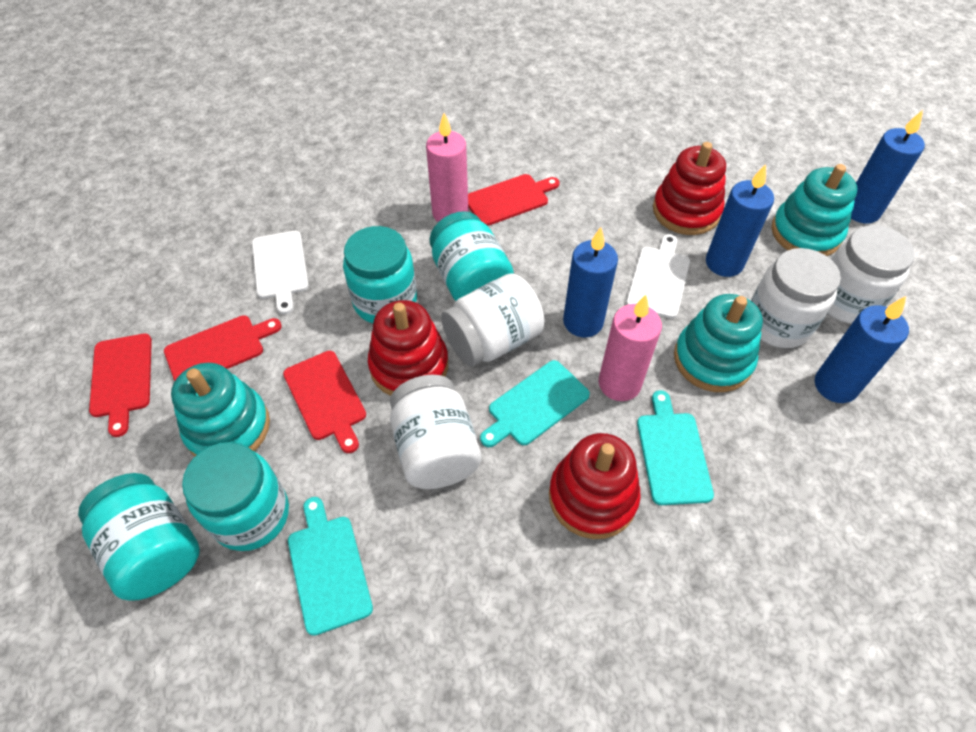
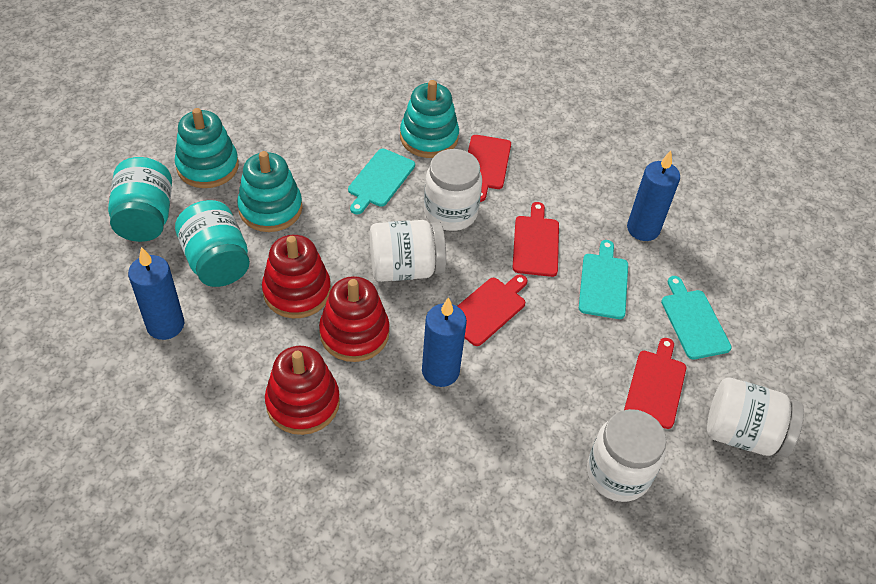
blue candle: [563,227,618,337] [706,164,774,277] [815,296,909,403] [851,110,925,224] = 4 -> [128,247,184,340] [422,297,467,387] [627,150,680,241] = 3
pink candle: [426,113,469,222] [599,294,662,401] = 2 -> none = 0
turquoise jar: [78,473,200,601] [182,442,289,551] [343,226,417,323] [430,211,514,301] = 4 -> [108,157,172,242] [175,200,250,287] = 2
white cutting board: [252,231,309,314] [626,234,690,319] = 2 -> none = 0

